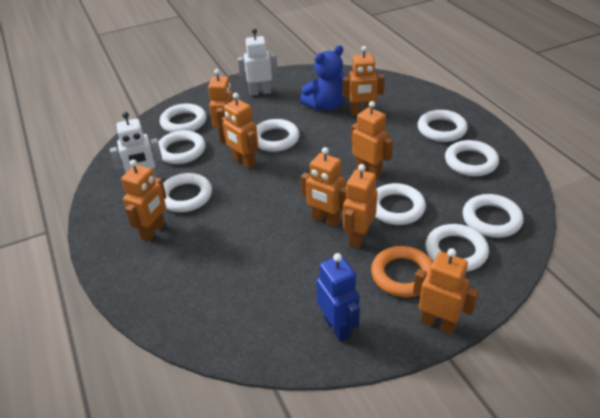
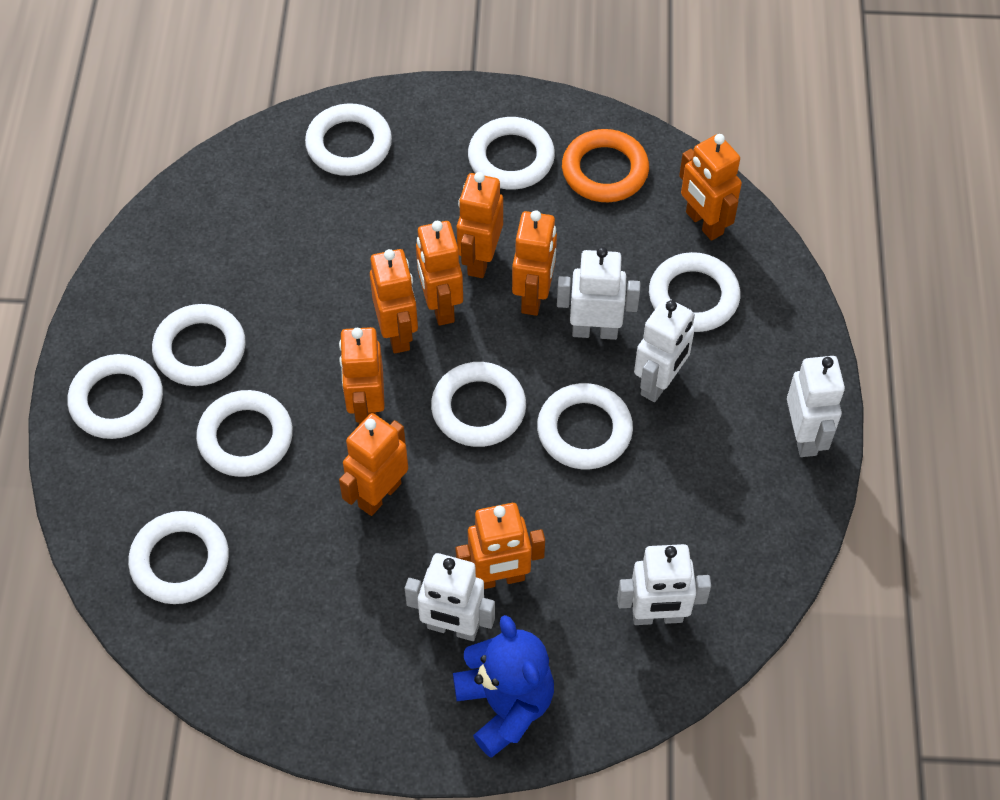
blue robot: [316,253,360,342] = 1 -> none = 0
white robot: [110,112,162,178] [237,28,278,96] = 2 -> [405,553,495,641] [557,247,640,340] [617,544,711,625] [634,297,695,402] [787,356,845,457] = 5

